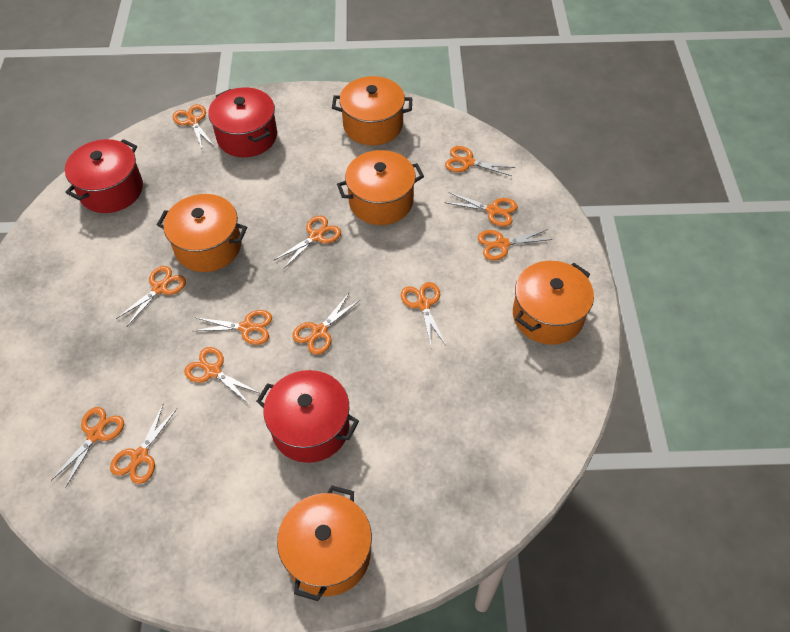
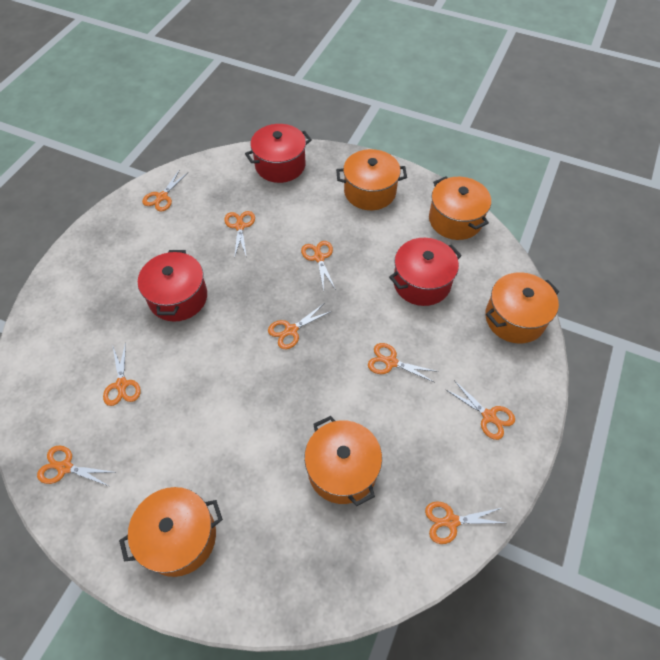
orange scissors: [51,407,124,488] [110,405,177,484] [116,266,186,326] [173,104,215,149] [184,347,261,405] [193,310,272,345] [274,216,341,268] [292,293,361,355] [401,282,446,346] [445,146,515,176] [445,192,518,227] [478,229,553,261] = 12 -> [37,446,112,486] [103,342,141,406] [142,171,188,211] [224,211,255,258] [268,304,332,349] [301,241,336,291] [368,343,439,382] [425,501,505,544] [446,380,515,440] = 9

